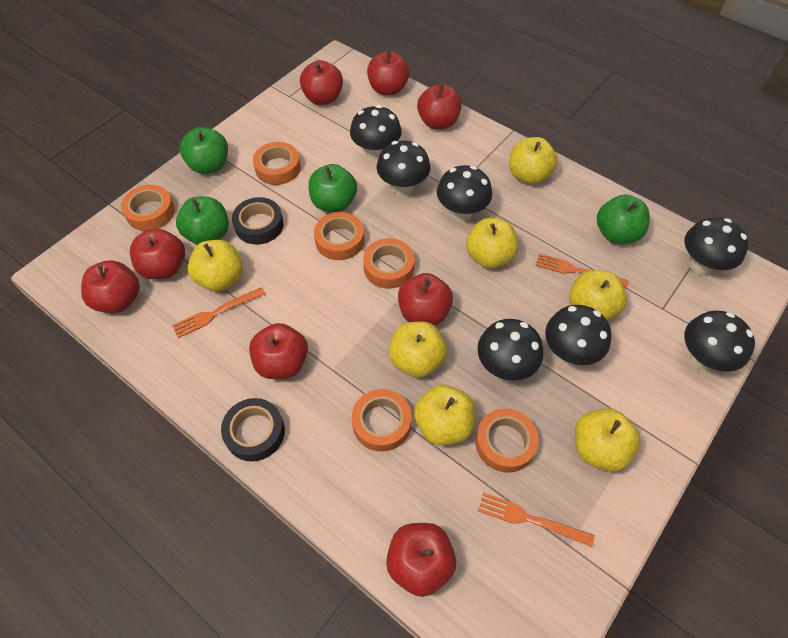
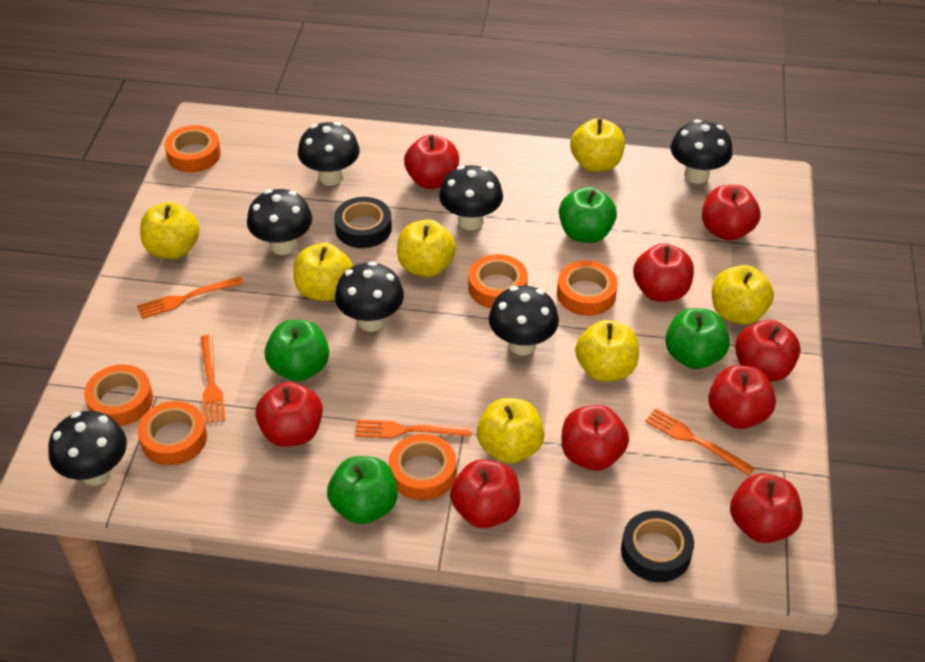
orange fork: [172,288,265,338] [478,492,594,547] [536,253,629,288] = 3 -> [137,277,243,319] [201,335,225,424] [355,420,472,438] [645,408,754,476] = 4
red apple: [81,260,140,313] [130,228,185,279] [249,323,308,379] [300,60,343,105] [367,51,410,96] [386,523,456,597] [398,273,453,326] [417,84,462,129] = 8 -> [255,382,323,447] [404,135,459,189] [450,459,520,528] [561,405,629,471] [633,243,694,302] [702,185,760,241] [708,365,776,429] [730,474,802,543] [735,320,800,381] = 9

